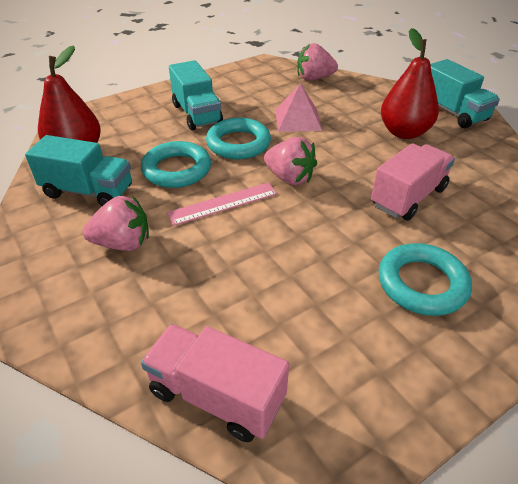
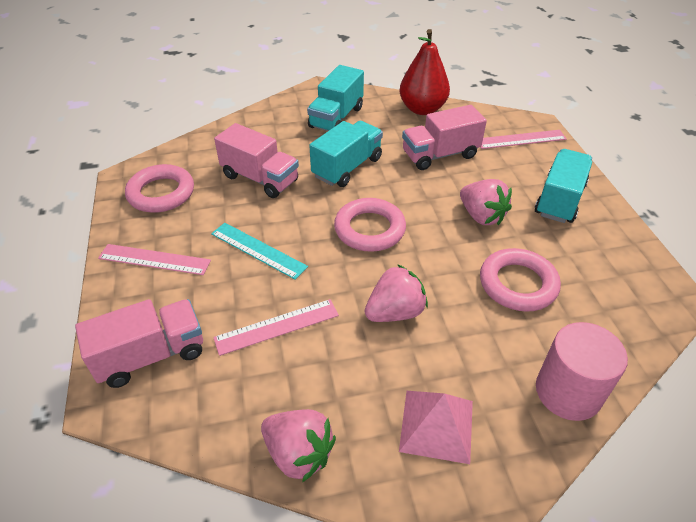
pink cylinder: none = 0 -> [536,322,628,421] = 1
pink ring: none = 0 -> [125,164,194,213] [334,198,406,252] [480,248,561,312] = 3
pink ruler: [167,182,278,226] = 1 -> [98,244,211,275] [213,299,339,356] [480,130,567,149] = 3
pink truck: [141,324,289,442] [371,143,455,221] = 2 -> [75,299,203,388] [214,123,299,198] [402,105,487,170] = 3
red pear: [38,45,101,143] [381,28,439,139] = 2 -> [400,29,450,115] = 1
turquoise ring: [141,141,211,188] [206,118,271,159] [379,243,472,316] = 3 -> none = 0
turquoise ruler: none = 0 -> [211,223,308,280] = 1

